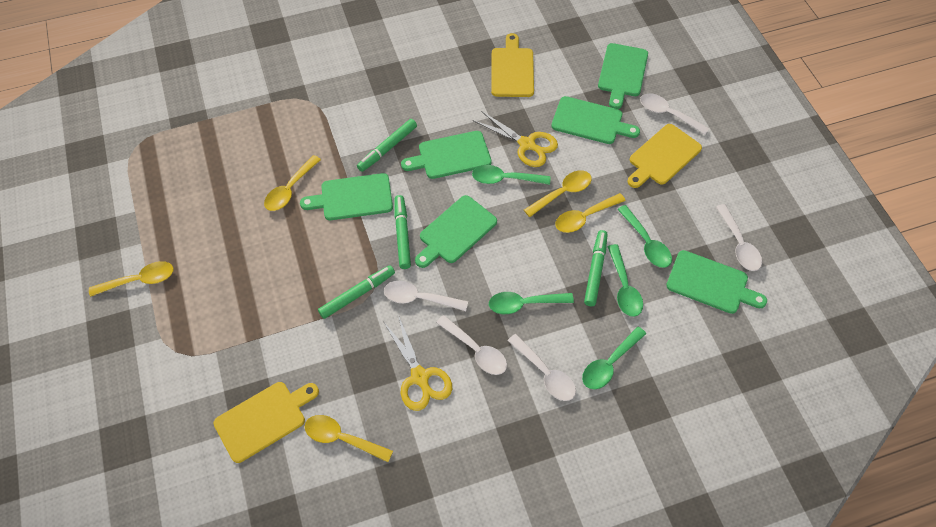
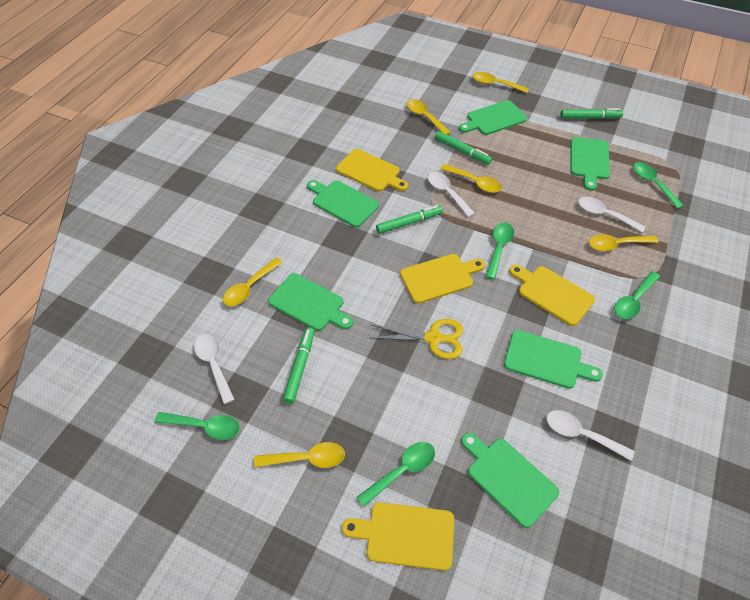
white spoon: [384,281,468,311] [436,315,507,375] [507,334,576,401] [640,93,709,135] [716,204,762,271] = 5 -> [194,334,235,404] [428,172,475,217] [546,410,635,461] [578,197,646,233] = 4
yellow cutting board: [214,382,319,463] [491,33,534,97] [628,124,702,188] = 3 -> [336,149,408,191] [342,502,454,571] [400,254,485,304] [509,265,595,326] = 4
yellow scissors: [383,315,452,411] [473,111,558,167] = 2 -> [371,319,463,359] = 1
yellow spoon: [89,261,174,297] [264,155,321,211] [305,415,393,462] [524,170,592,217] [555,193,626,233] = 5 -> [223,258,283,306] [254,442,345,468] [407,99,451,135] [441,164,502,193] [473,72,529,93] [589,234,659,251] = 6

